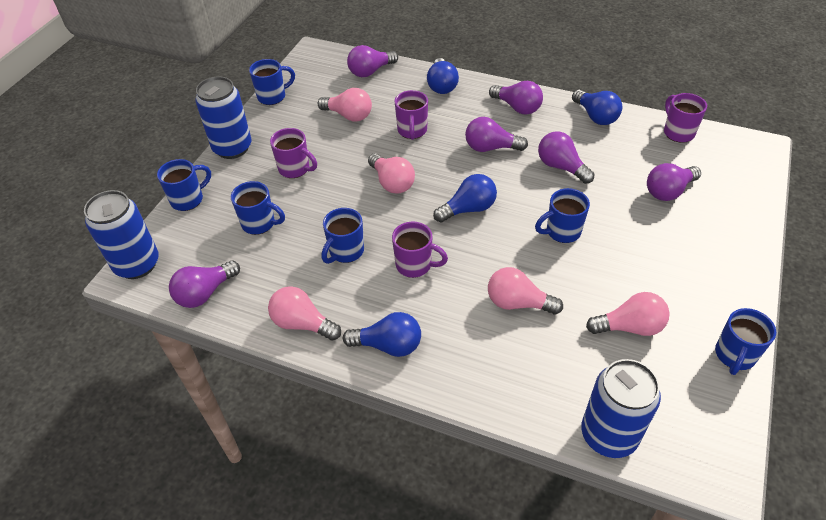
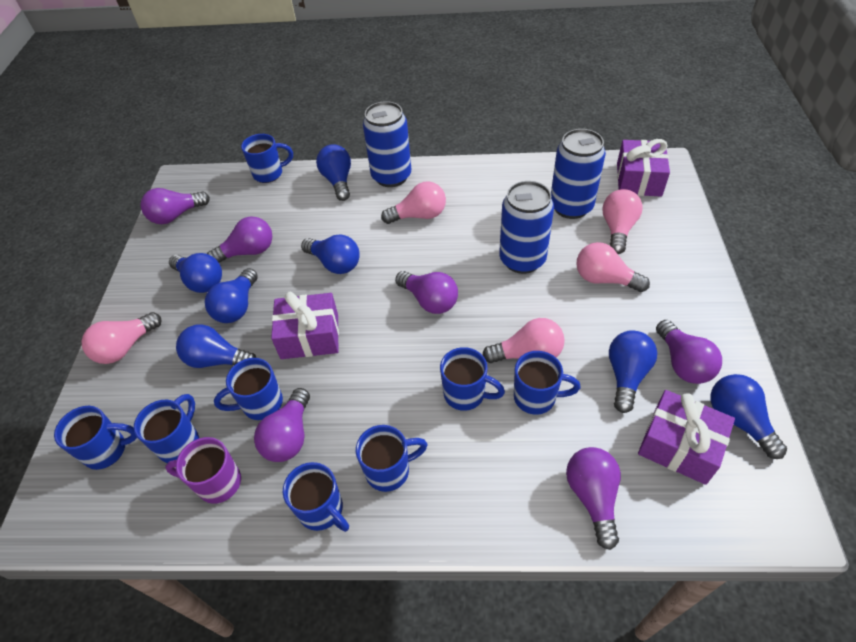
blue light bulb: [343,312,421,357] [427,58,459,94] [433,174,497,223] [572,90,622,125] = 4 -> [169,253,222,293] [176,324,256,368] [205,268,258,323] [301,235,360,274] [316,144,351,201] [609,330,657,413] [711,374,787,459] = 7
blue mug: [157,159,211,211] [231,181,285,235] [249,59,295,105] [322,208,364,264] [535,188,590,243] [715,308,776,375] = 6 -> [54,406,137,470] [134,394,199,463] [214,358,283,420] [241,134,293,183] [283,462,349,532] [356,425,428,492] [440,347,505,411] [514,351,580,415] = 8
purple gift: none = 0 -> [271,292,339,359] [617,139,670,197] [638,390,735,485] = 3
purple mug: [270,128,317,178] [392,222,448,278] [394,90,428,140] [664,93,707,143] = 4 -> [165,437,241,504] = 1

